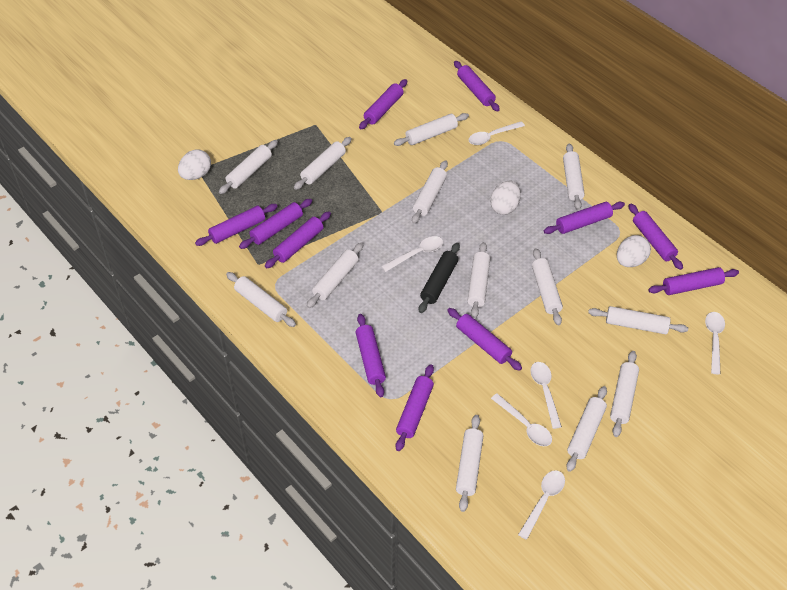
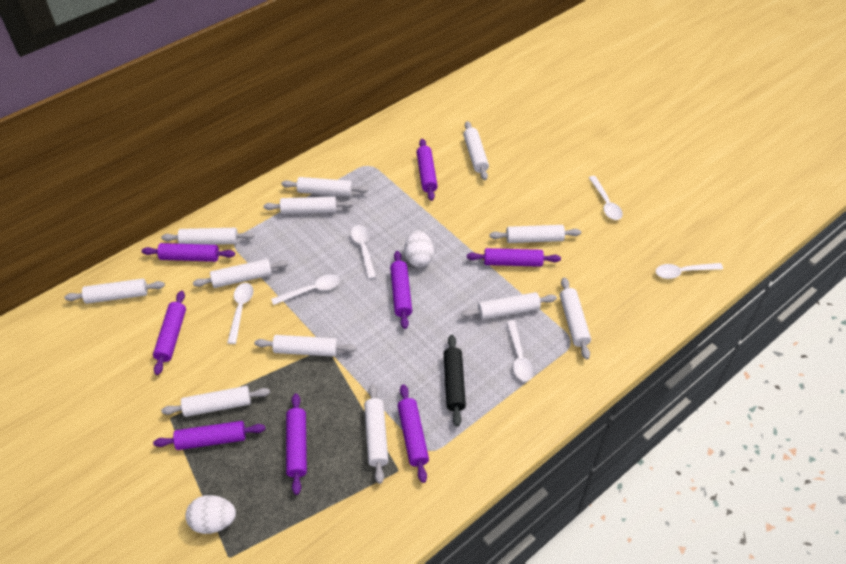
purple rolling pin: [195,204,278,246] [239,199,312,249] [265,212,331,268] [356,314,386,397] [359,79,407,129] [396,364,434,451] [447,308,522,371] [454,61,500,111] [544,202,625,234] [628,204,683,270] [648,267,739,295] = 11 -> [142,243,235,262] [153,291,186,375] [153,421,265,450] [286,393,307,495] [390,251,412,329] [398,384,429,483] [417,139,438,201] [467,248,561,267] = 8
white egg: [178,150,211,180] [490,181,521,215] [617,235,651,267] = 3 -> [185,495,236,534] [404,230,434,267] = 2
white rolling pin: [219,140,278,194] [226,272,296,327] [294,137,352,190] [307,243,363,308] [394,113,469,146] [412,160,448,224] [456,415,483,512] [467,242,490,318] [532,248,563,325] [563,144,585,210] [566,386,607,472] [588,306,688,334] [610,351,639,437] = 13 -> [64,279,165,304] [161,228,254,245] [161,386,270,417] [193,259,289,288] [255,335,356,357] [264,197,353,214] [281,177,368,197] [364,384,388,484] [461,292,557,320] [463,121,489,180] [490,225,581,243] [560,277,591,359] = 12

